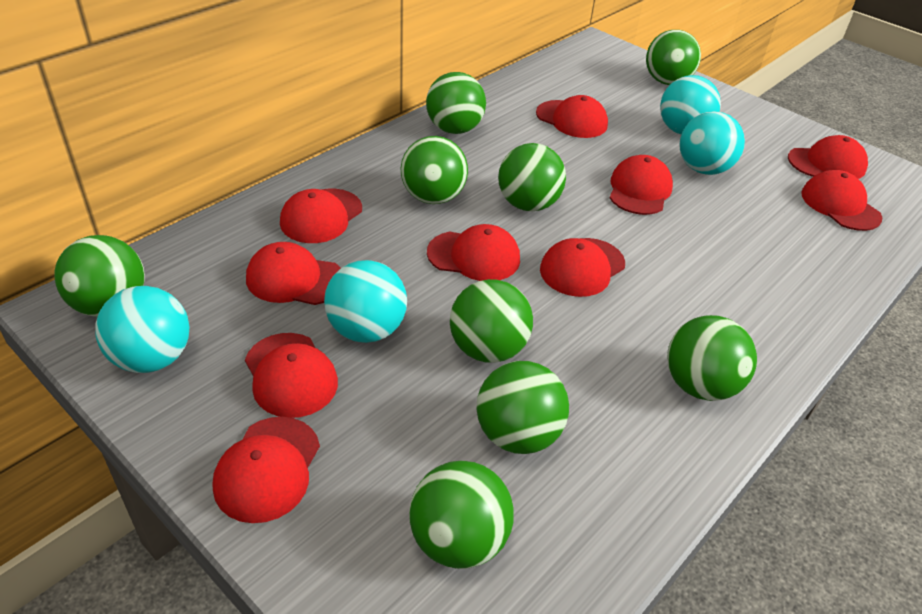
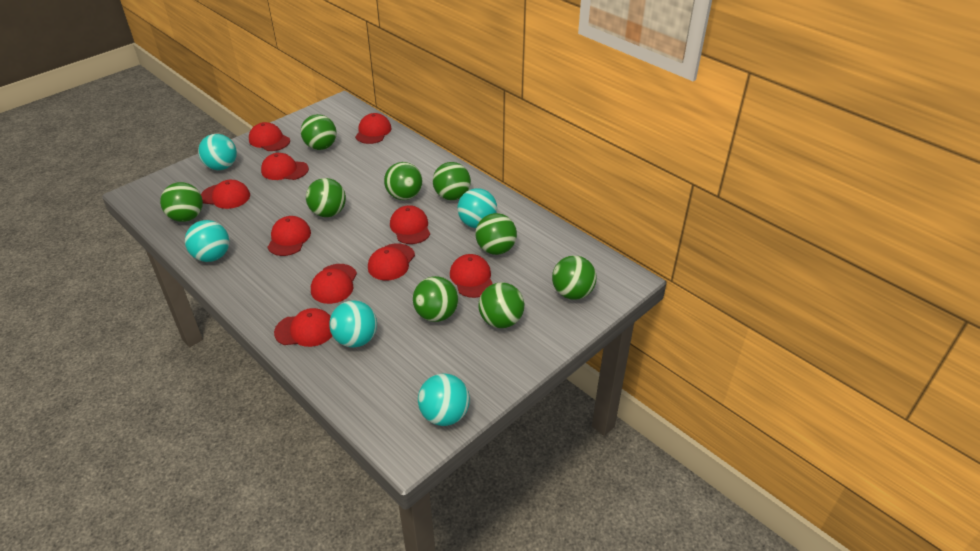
turquoise ball: [95,286,189,373] [324,260,407,343] [660,75,721,134] [679,111,745,175] = 4 -> [185,220,229,262] [198,134,237,170] [329,300,377,348] [418,373,470,426] [457,188,497,228] = 5

